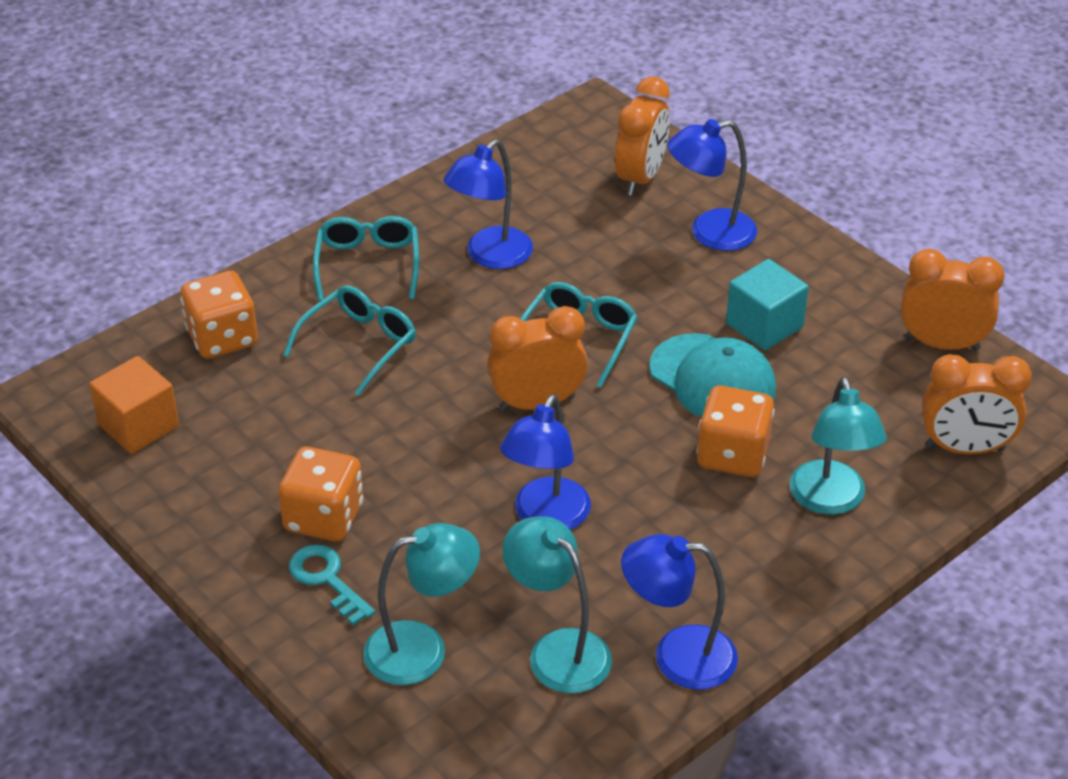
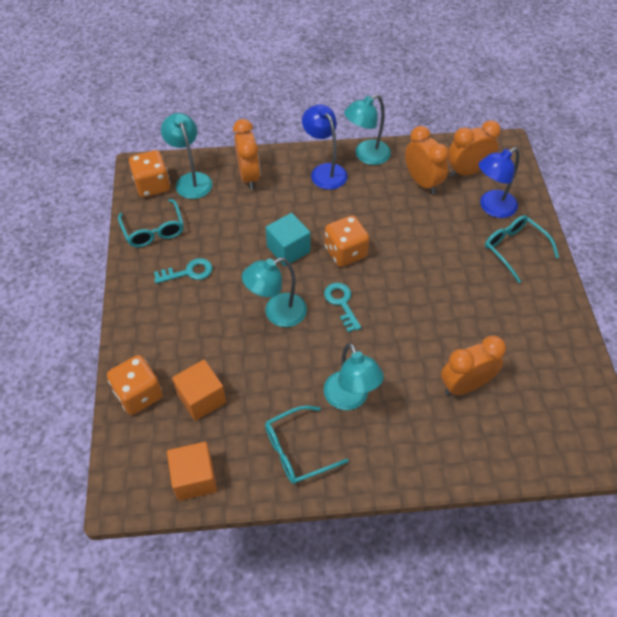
blue lamp: [443,139,533,269] [500,394,591,530] [621,534,738,690] [667,119,757,251] = 4 -> [302,105,347,190] [479,147,520,218] = 2
orange cube: [89,356,179,454] = 1 -> [167,442,217,501] [172,360,226,421] = 2
turquoise cap: [649,333,776,418] = 1 -> none = 0
turquoise key: [289,544,375,625] = 1 -> [154,258,212,284] [324,283,361,333] = 2
turquoise lamp: [363,523,480,685] [502,516,612,693] [790,377,887,515] = 3 -> [161,113,212,199] [242,257,307,327] [324,343,384,410] [344,94,391,165] = 4

